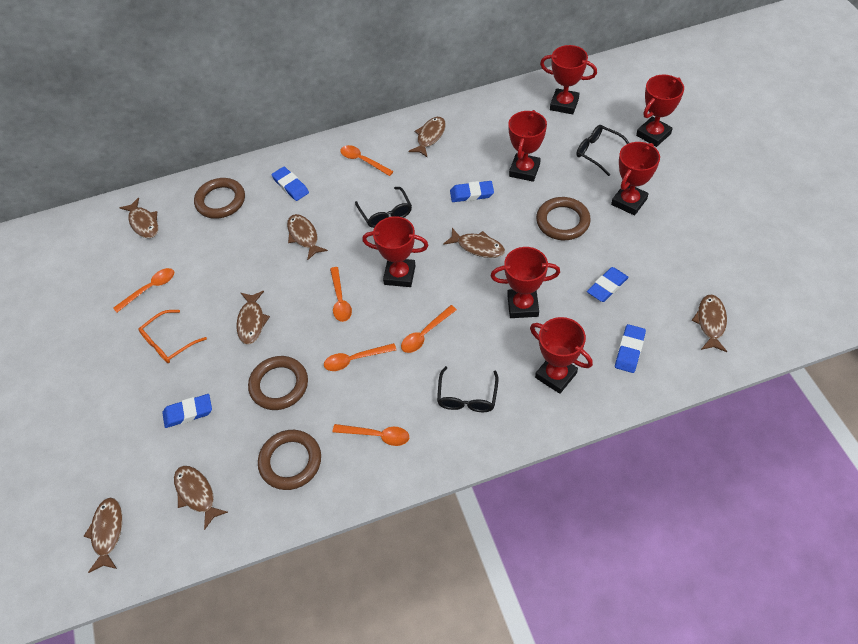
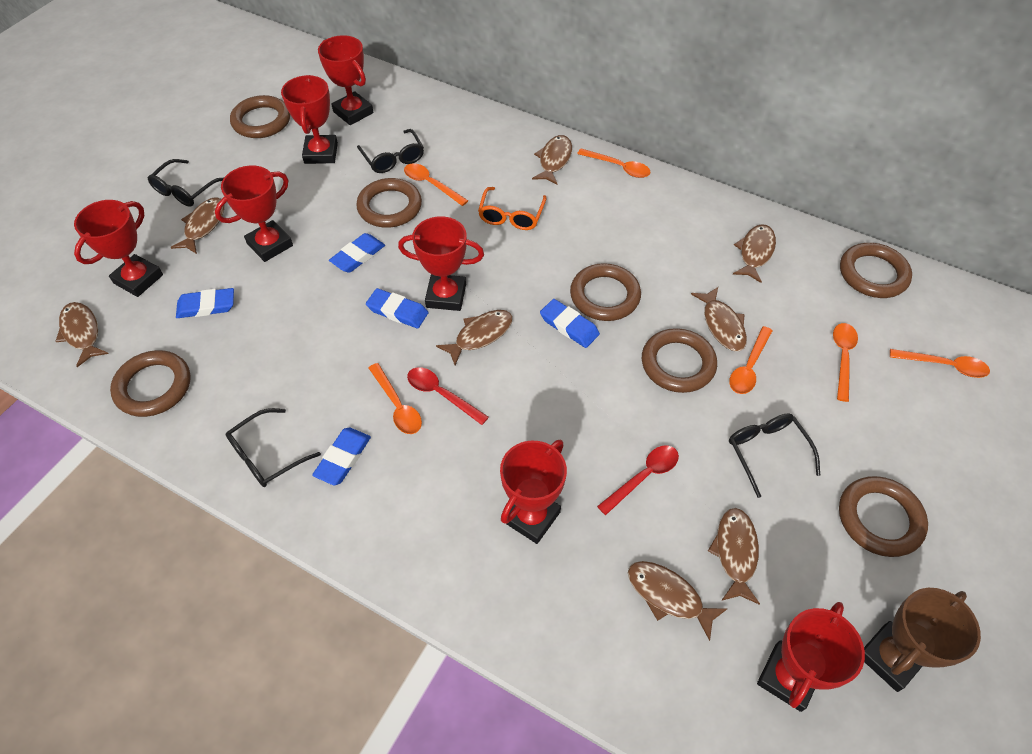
black glasses: [355,187,412,228] [437,366,499,412] [576,125,629,176] = 3 -> [148,159,224,207] [226,408,321,487] [357,129,424,173] [729,414,821,498] = 4
brown ring: [194,178,245,219] [248,356,308,410] [258,430,321,490] [536,197,591,240] = 4 -> [110,350,191,417] [230,95,290,138] [356,178,422,228] [570,263,641,321] [642,328,717,393] [839,476,928,557] [840,243,912,298] = 7
brown trophy: none = 0 -> [864,588,981,692] = 1
red spoon: none = 0 -> [407,367,489,425] [597,445,679,515] = 2

